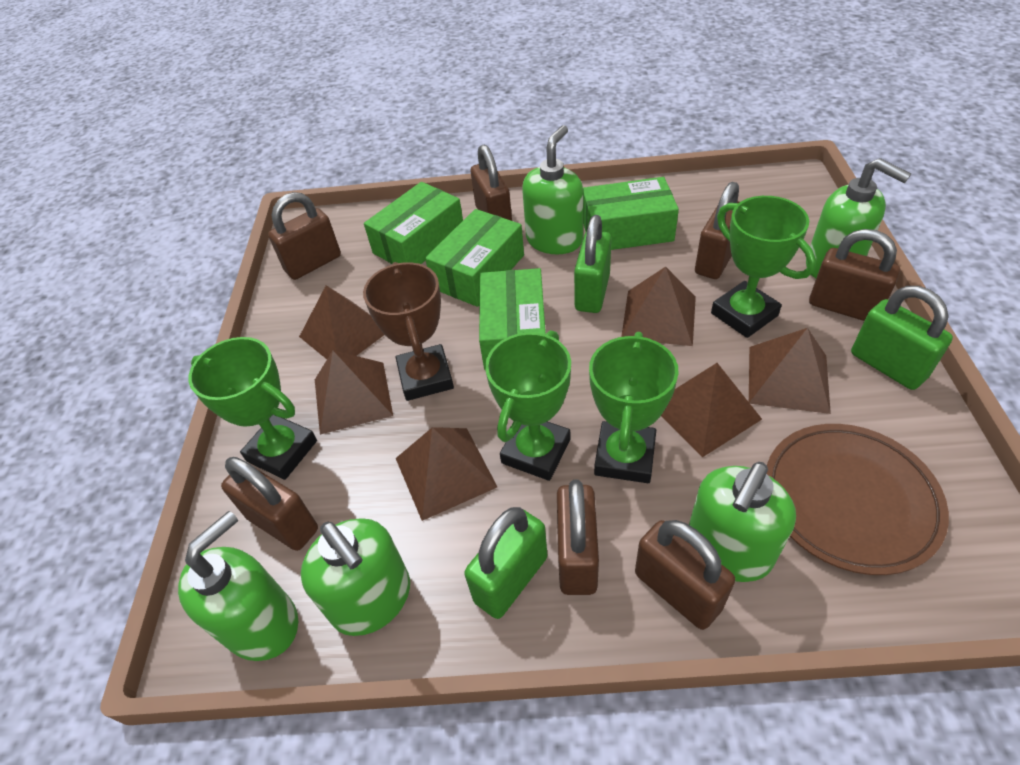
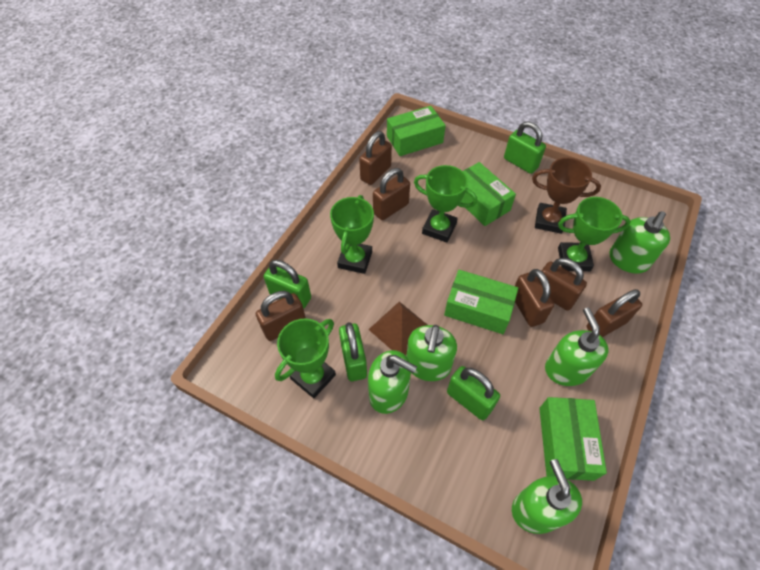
brown padlock: [221,457,318,551] [268,192,341,280] [470,144,512,221] [557,479,599,595] [635,520,735,630] [695,182,740,279] [809,229,900,321] = 7 -> [256,291,306,341] [359,131,392,185] [373,168,410,220] [515,269,554,327] [538,258,587,311] [586,289,642,337] = 6
brown plate: [767,424,949,575] = 1 -> none = 0
brown pyramid: [299,285,385,359] [315,350,393,435] [396,427,497,521] [621,266,696,346] [661,363,762,457] [749,328,831,414] = 6 -> [368,302,427,355] = 1
green padlock: [464,507,548,619] [574,215,612,313] [851,286,953,390] = 3 -> [264,260,311,309] [339,322,367,381] [447,366,500,420] [504,122,546,174] = 4

